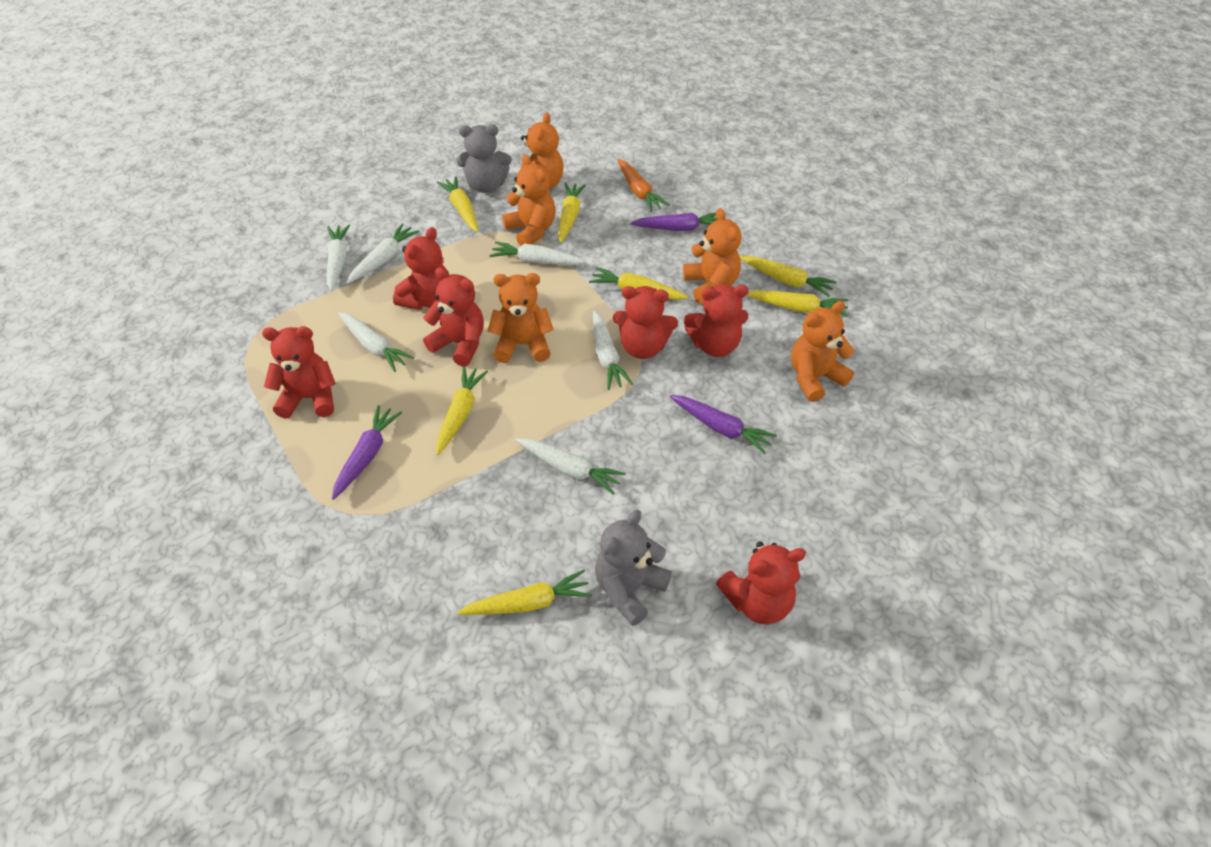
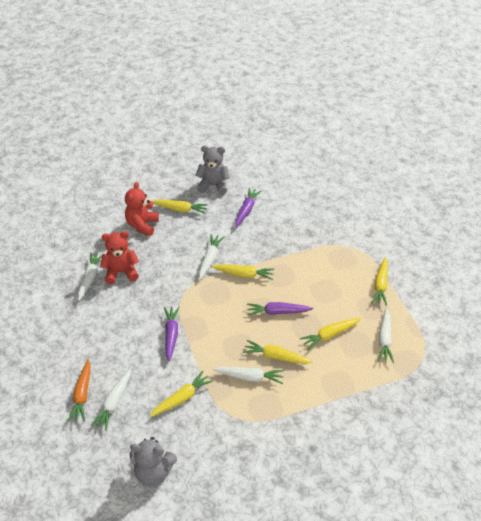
orange teddy bear: [487,273,554,363] [502,154,556,246] [521,113,564,189] [683,208,741,304] [791,301,855,402] = 5 -> none = 0
red teddy bear: [262,326,336,419] [393,227,449,310] [423,268,484,366] [613,286,678,359] [684,284,749,357] [716,542,806,624] = 6 -> [100,231,139,284] [125,182,159,236] = 2
white carrot: [327,225,350,291] [338,312,414,372] [347,224,420,283] [490,241,587,265] [515,438,626,494] [593,311,633,390] = 6 -> [78,252,102,301] [90,369,131,431] [199,234,224,280] [213,367,284,384] [377,308,394,363] = 5
yellow carrot: [436,176,478,232] [436,366,488,455] [457,570,592,615] [558,183,586,243] [589,267,688,300] [740,256,837,297] [747,290,848,316] = 7 -> [150,371,213,417] [152,200,208,214] [211,264,275,280] [243,340,312,364] [300,318,361,350] [371,257,388,306] = 6

